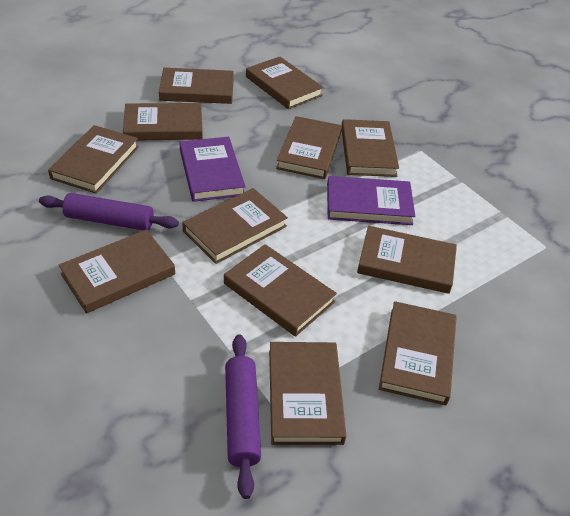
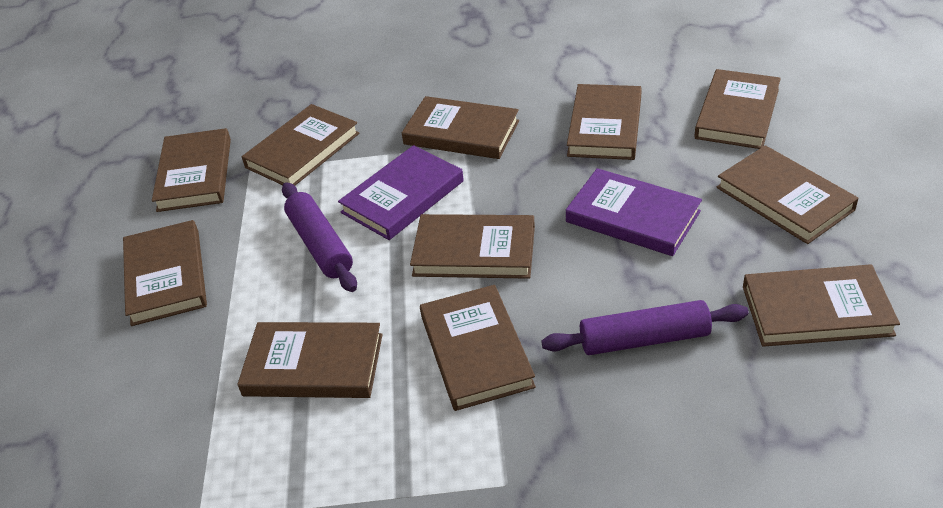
brown book: [48,125,139,194] [59,230,175,313] [123,103,203,141] [159,68,234,104] [182,188,288,264] [224,244,337,337] [246,57,323,109] [269,342,346,445] [276,116,342,179] [342,119,399,177] [357,226,457,294] [379,301,457,405] = 12 -> [123,220,207,326] [152,128,231,212] [237,322,383,398] [242,104,359,186] [402,96,519,159] [410,214,535,279] [420,285,536,411] [567,84,642,160] [694,69,781,149] [717,145,859,244] [743,264,900,347] = 11

